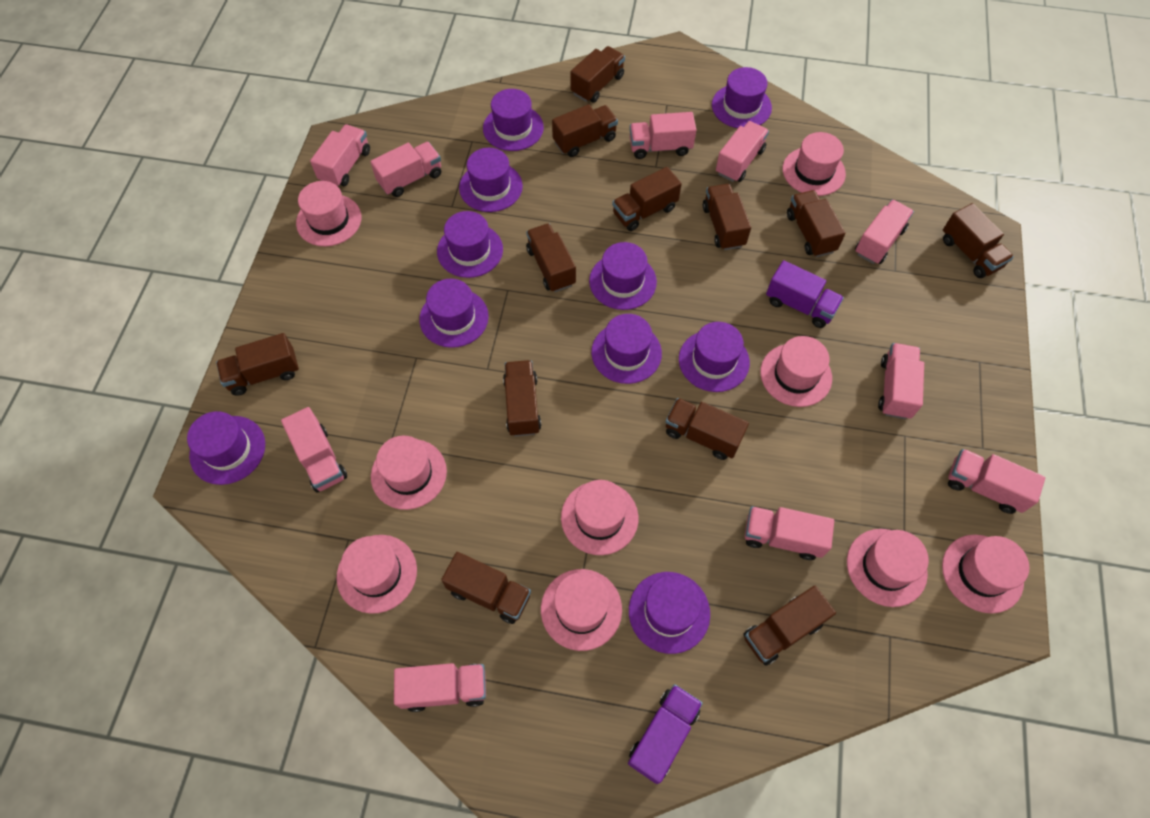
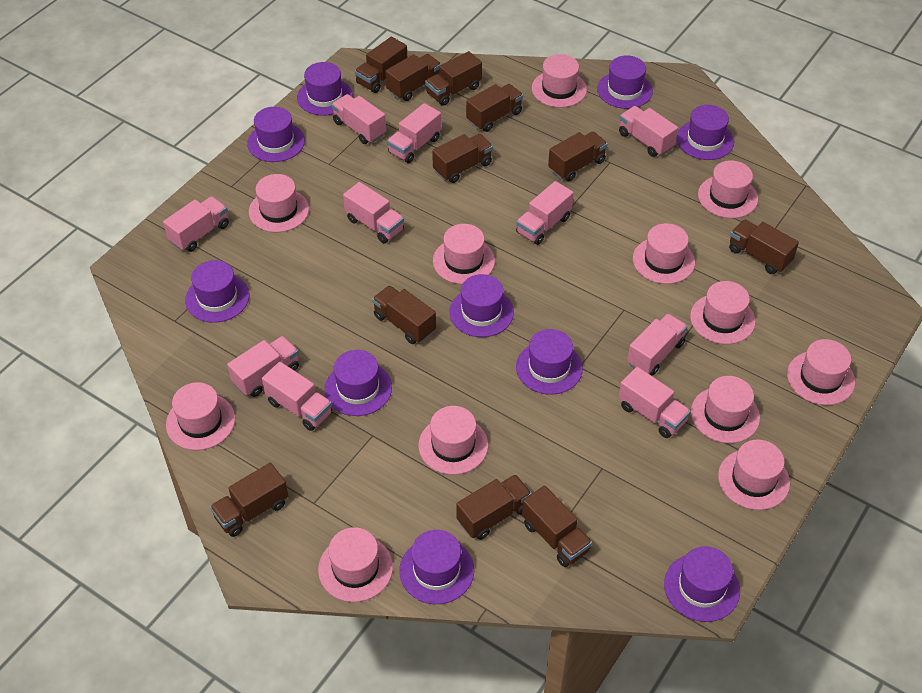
brown truck: [216,333,299,396] [441,552,531,624] [503,360,541,437] [526,223,576,292] [552,104,618,157] [571,46,625,103] [612,167,682,231] [665,398,749,460] [703,184,751,250] [743,586,836,666] [787,190,846,257] [943,203,1014,278] = 12 -> [210,463,288,537] [355,37,407,93] [372,285,436,344] [385,54,441,101] [425,51,482,106] [432,134,493,183] [456,474,532,540] [466,84,523,132] [522,486,592,567] [548,132,608,181] [729,220,799,274] = 11
pink hat: [296,181,361,247] [337,535,417,614] [371,436,447,510] [541,569,622,651] [561,480,638,555] [760,336,832,407] [783,132,846,196] [847,529,929,607] [942,535,1029,614] = 9 -> [166,382,235,450] [249,174,309,232] [318,527,393,602] [418,406,488,475] [433,224,495,284] [532,54,587,108] [633,223,695,284] [690,281,756,344] [691,376,760,443] [698,160,758,218] [718,439,790,510] [787,339,855,405] = 12
purple truck: [628,684,703,784] [766,260,844,328] = 2 -> none = 0

